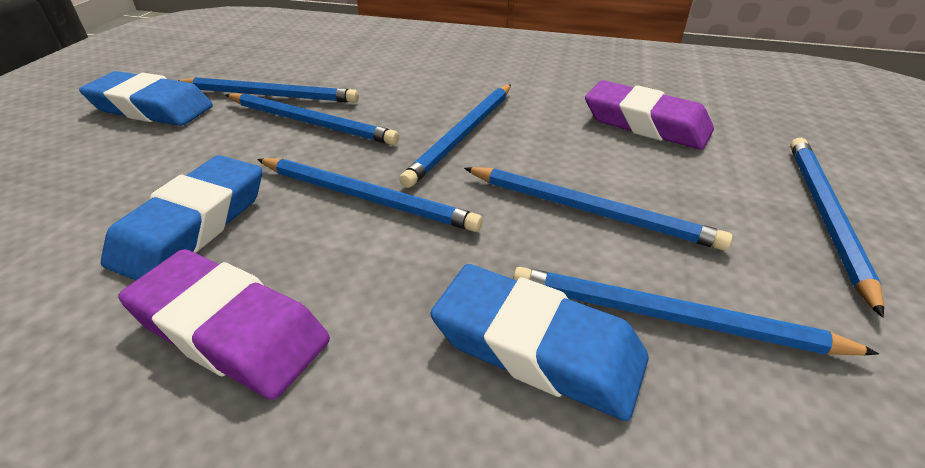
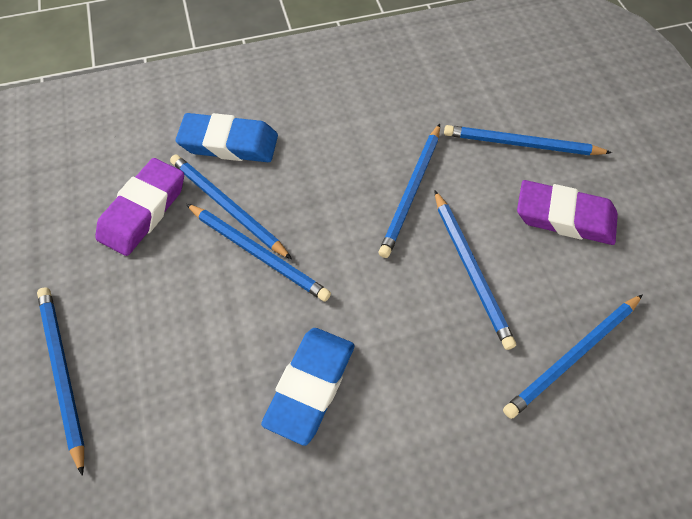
blue eraser: [79,71,213,126] [101,155,262,281] [430,264,649,421] = 3 -> [176,113,278,162] [261,328,354,446] = 2

